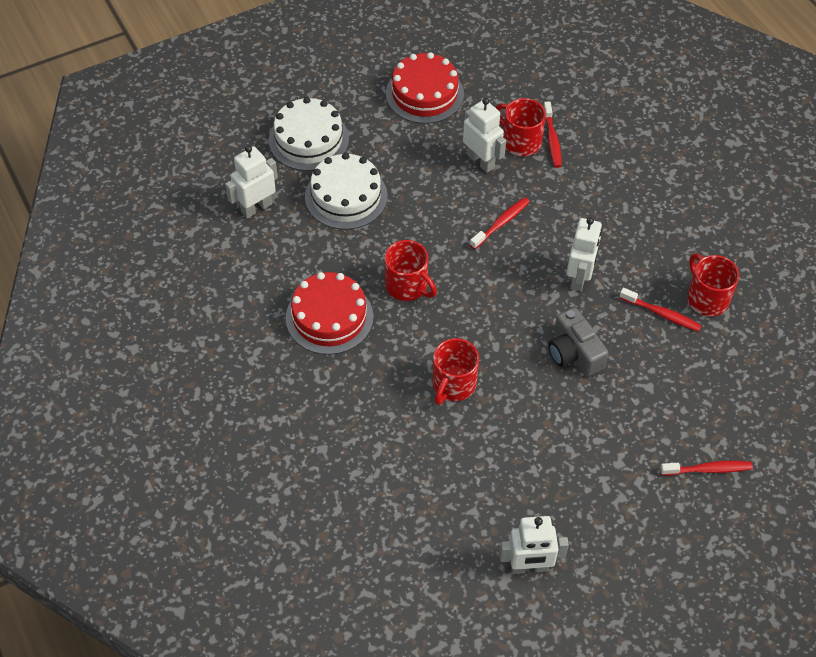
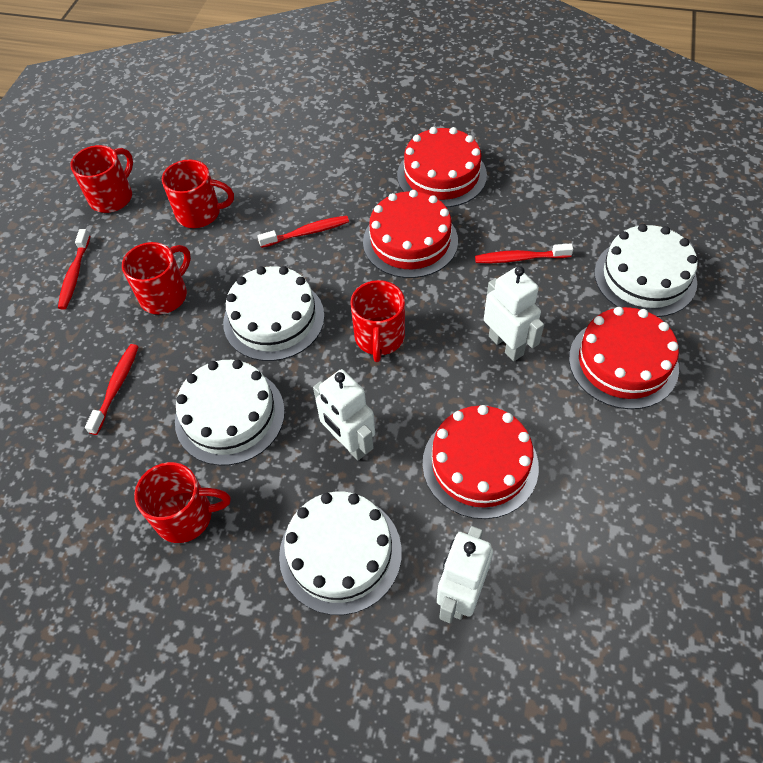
grey camera: [548,307,608,377] = 1 -> none = 0
red cake: [286,272,373,355] [386,52,464,124] = 2 -> [363,190,458,278] [397,127,487,207] [422,405,539,519] [569,307,679,409] = 4
red mug: [385,240,437,301] [432,338,479,405] [496,98,546,156] [687,254,739,316] = 4 -> [70,145,133,213] [122,242,191,314] [134,462,230,543] [162,159,234,228] [350,280,405,362] = 5
white cake: [269,97,349,171] [305,153,388,230] = 2 -> [175,360,285,466] [223,266,324,361] [279,492,402,615] [594,224,698,317] = 4
white robot: [225,145,278,218] [463,98,506,173] [499,516,569,574] [567,217,602,292] = 4 -> [313,369,375,460] [437,526,493,623] [484,266,544,361] = 3

